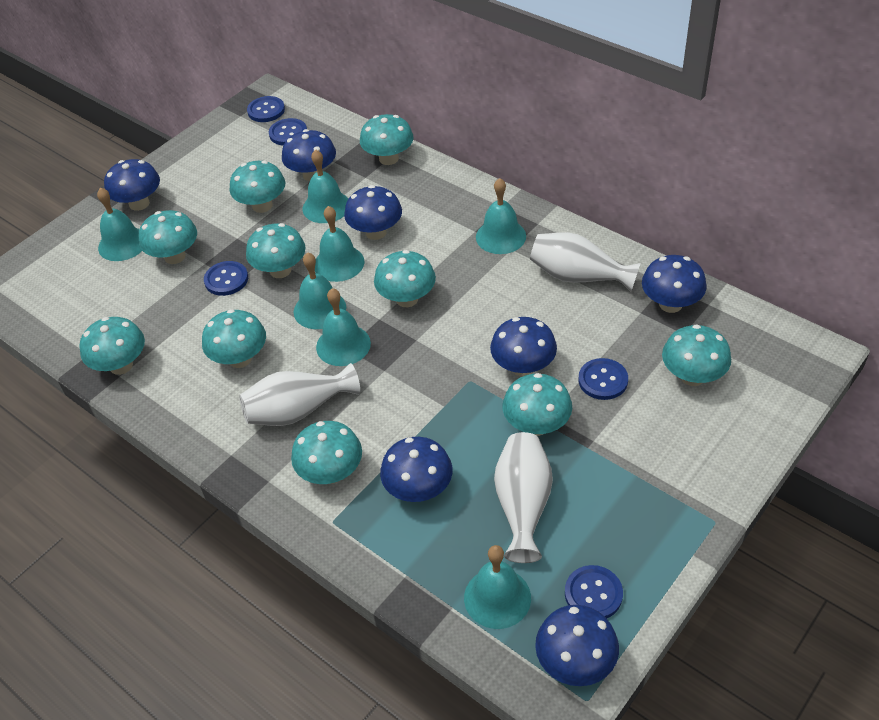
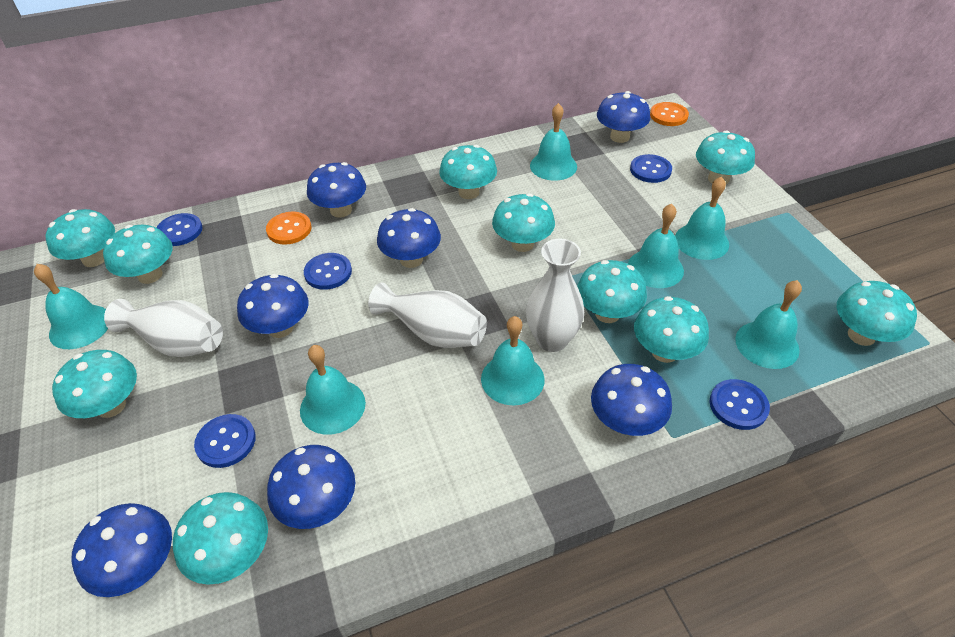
orange button: none = 0 -> [266,212,311,245] [650,102,689,126] = 2

